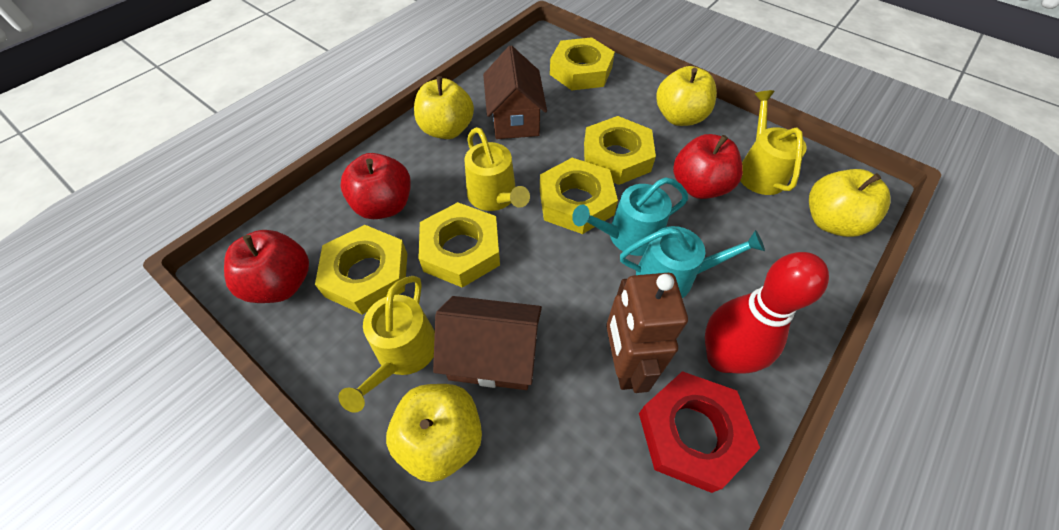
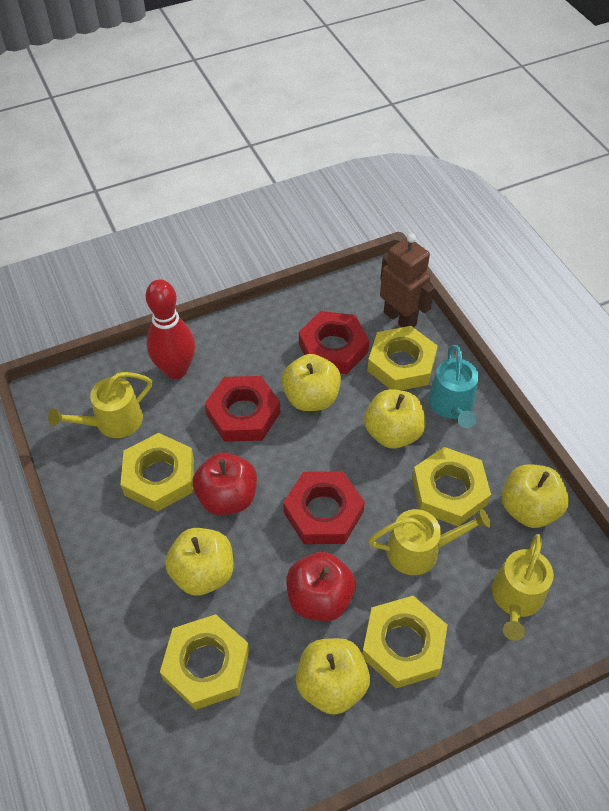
brown house: [433,296,542,390] [483,45,547,139] = 2 -> none = 0
red apple: [224,230,309,303] [340,153,411,219] [673,134,743,199] = 3 -> [193,453,257,515] [286,552,356,621] = 2
red nut: [639,371,760,493] = 1 -> [205,376,280,442] [283,471,365,544] [299,311,369,374] = 3
turquoise watering can: [572,177,688,256] [620,226,765,298] = 2 -> [429,345,479,428] = 1
yellow apple: [386,384,482,482] [414,76,474,139] [656,66,717,126] [809,169,891,237] = 4 -> [165,528,234,595] [282,354,341,411] [296,638,370,715] [364,389,426,449] [502,464,569,528] = 5

